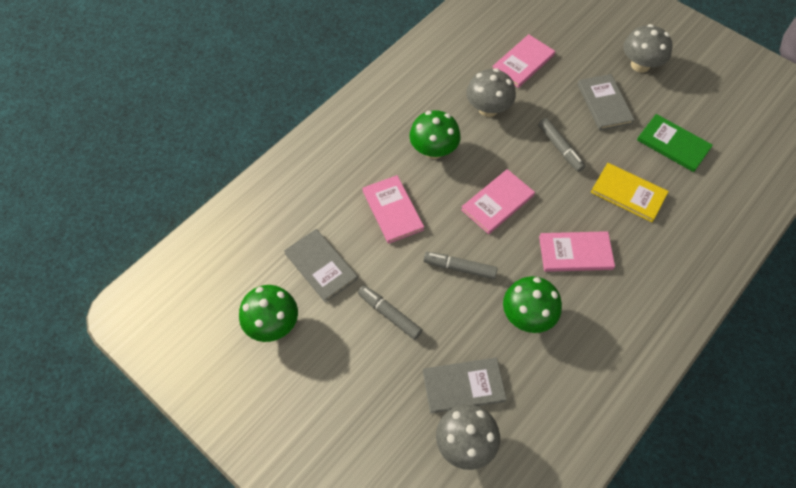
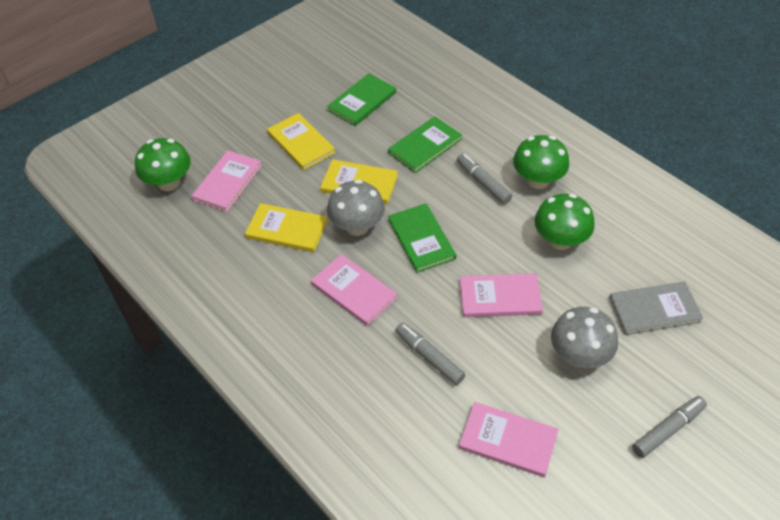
green book: [637,114,713,172] = 1 -> [327,73,396,126] [388,116,462,173] [388,204,456,273] = 3
grey book: [284,229,358,303] [423,358,507,413] [577,74,634,130] = 3 -> [609,282,703,335] = 1
grey mushroom: [436,404,500,470] [466,68,516,117] [623,24,673,72] = 3 -> [327,179,385,236] [551,307,618,368] = 2
yellow book: [591,163,669,222] = 1 -> [245,203,328,252] [267,113,335,170] [320,159,398,204] = 3

